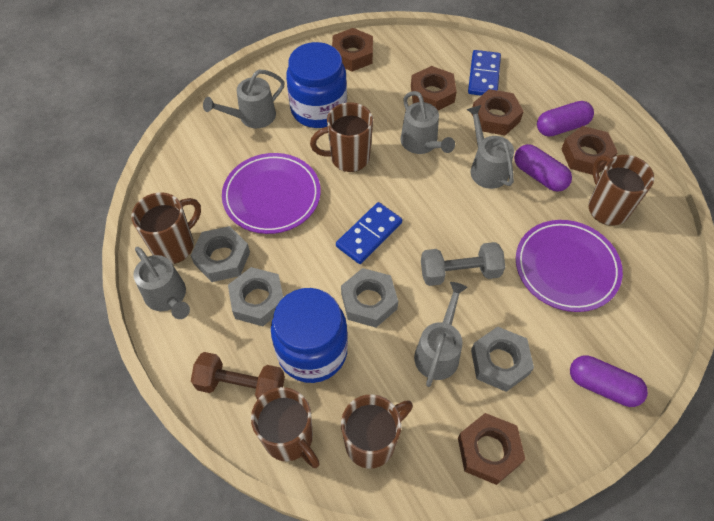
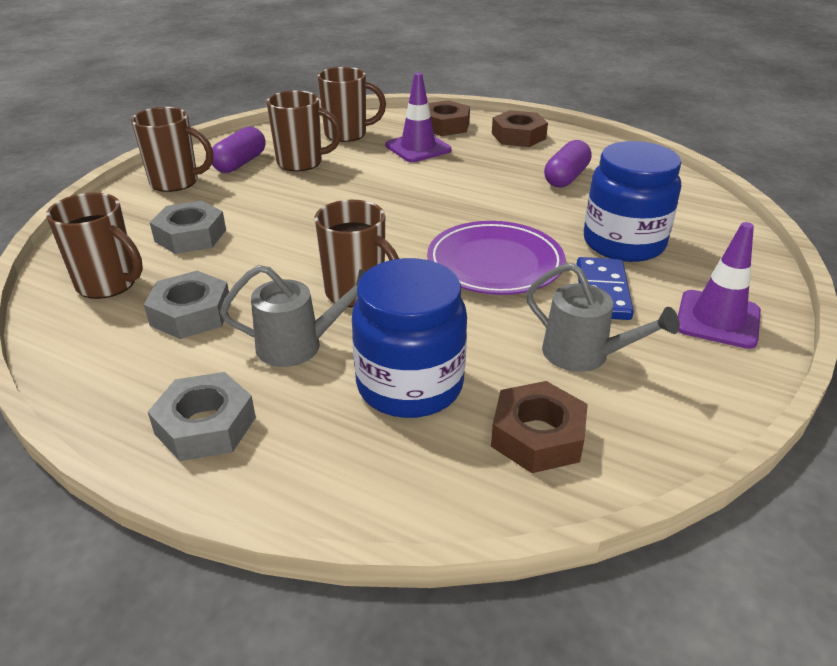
blue domino: [336,202,402,264] [468,50,501,96] = 2 -> [577,257,634,320] = 1
brown dumbbell: [191,352,285,400] = 1 -> none = 0
brown nut: [332,28,373,71] [411,66,457,110] [458,413,525,485] [471,89,524,136] [561,126,618,175] = 5 -> [428,100,470,136] [491,381,588,473] [492,110,548,147] = 3
grey dumbbell: [421,242,505,286] = 1 -> none = 0
grey nut: [190,226,250,282] [228,267,283,326] [341,268,398,328] [471,326,534,392] = 4 -> [144,271,231,339] [148,372,256,461] [150,201,226,254] = 3
grey watering can: [133,247,190,319] [203,70,285,128] [400,91,455,154] [414,282,468,387] [467,105,514,189] = 5 -> [220,265,366,367] [526,263,680,372] = 2
purple capsule: [514,144,572,192] [537,101,594,136] [570,355,648,407] = 3 -> [212,127,266,173] [544,140,592,187] = 2
purple plate: [222,153,321,234] [516,220,623,312] = 2 -> [427,221,566,295] = 1
purple traffic cone: none = 0 -> [385,73,452,162] [678,222,761,349] = 2

